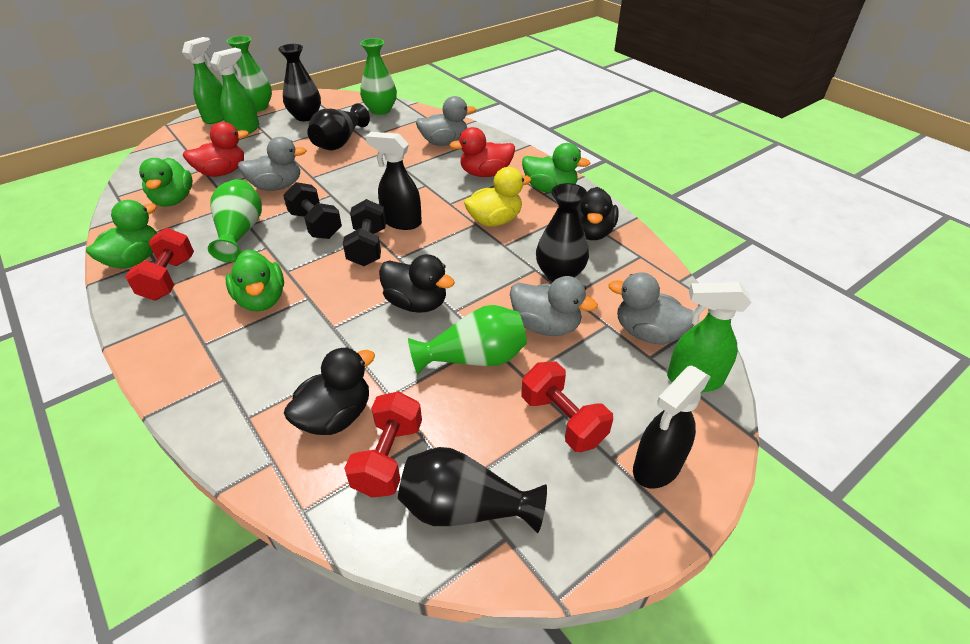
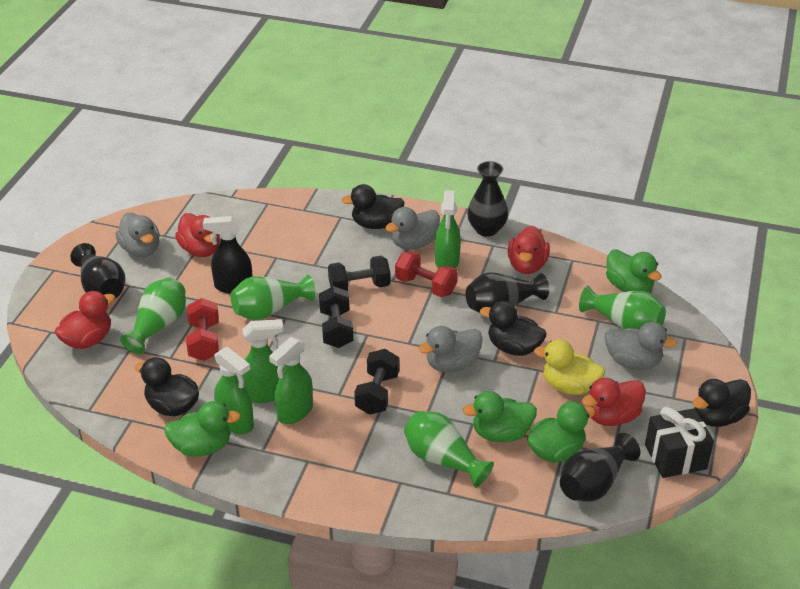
black duck: [284,347,375,435] [379,254,455,313] [577,187,619,240] = 3 -> [135,357,199,416] [341,184,405,229] [480,301,546,356] [692,379,751,427] = 4
black dumbbell: [283,182,342,239] [343,199,386,266] = 2 -> [319,286,353,348] [328,256,390,291] [354,349,399,415] = 3
black gift: none = 0 -> [645,407,714,478] = 1
black spray bottle: [366,132,422,230] [633,365,711,489] = 2 -> [203,216,252,294] = 1
green spray bottle: [182,37,224,124] [210,48,259,134] [667,282,752,392] = 3 -> [214,347,254,434] [242,319,284,403] [269,337,313,424] [435,190,461,269] = 4
red duck: [183,122,249,177] [449,127,515,177] = 2 -> [55,291,115,349] [175,213,220,257] [508,226,550,274] [582,378,646,426] = 4
red dumbbell: [125,228,194,300] [344,391,422,497] [522,361,613,452] = 3 -> [186,298,219,361] [395,251,458,297] = 2

